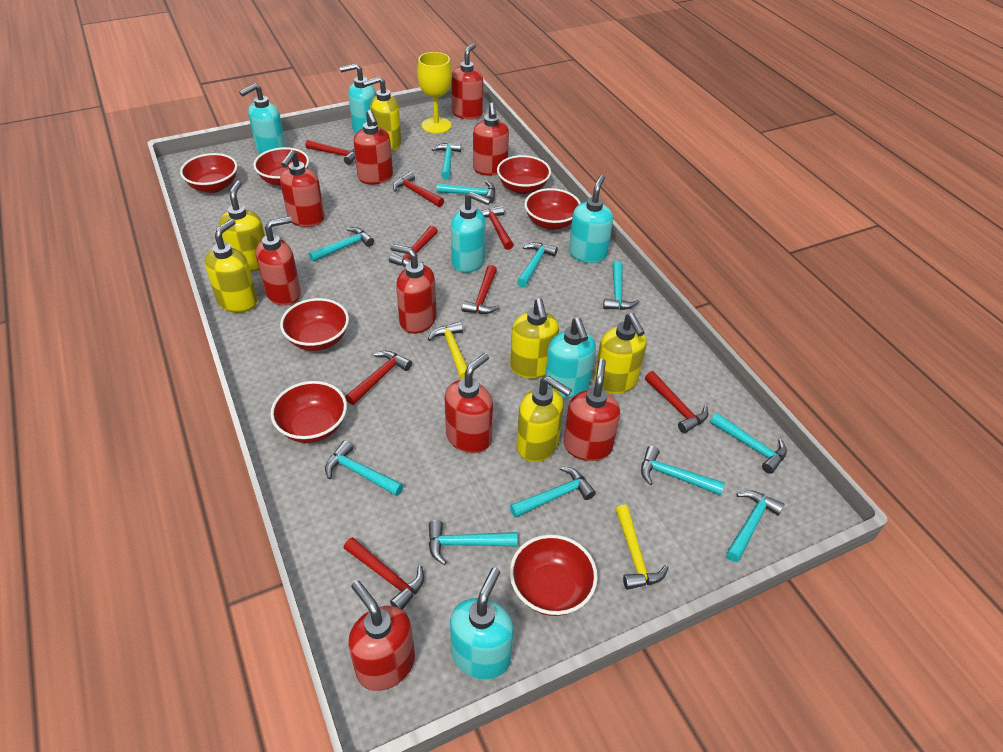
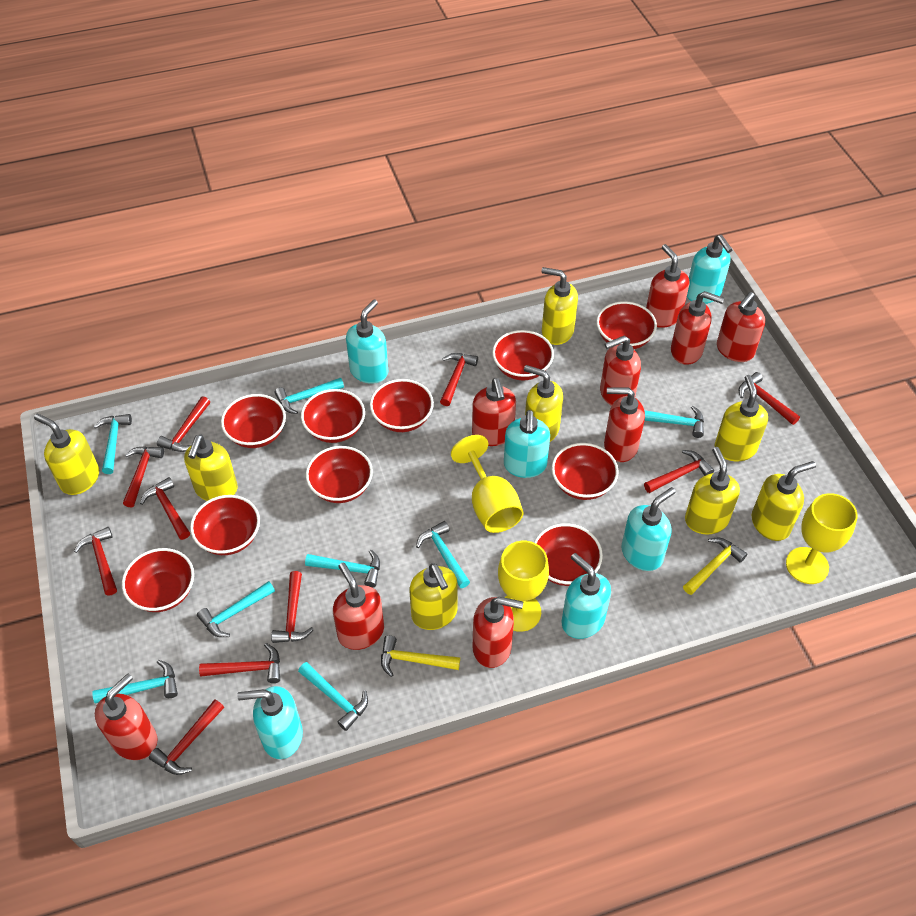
red bowl: [180,153,238,193] [253,147,309,186] [270,381,347,443] [280,298,349,351] [497,155,551,194] [510,534,598,616] [524,188,581,230] = 7 -> [122,548,194,612] [190,495,260,555] [221,394,286,448] [301,389,365,443] [306,446,373,503] [370,379,434,432] [492,330,554,381] [534,524,603,586] [551,443,619,500] [596,301,657,349] = 10
red hammer: [305,140,355,165] [344,537,424,610] [345,351,412,405] [389,226,438,267] [393,172,444,207] [462,265,499,314] [481,206,514,250] [645,371,708,433] = 8 -> [74,527,117,595] [123,446,164,507] [140,477,190,540] [149,699,224,775] [157,396,210,452] [199,643,280,683] [271,571,314,643] [440,353,478,406] [644,450,714,493] [739,372,800,425] = 10
turquoise hammer: [309,227,374,262] [325,441,403,496] [429,520,518,565] [432,143,461,179] [437,181,495,203] [510,466,596,518] [517,242,558,287] [603,261,639,310] [641,446,725,495] [710,413,787,474] [726,490,785,562] = 11 -> [92,660,178,704] [94,414,132,474] [197,581,275,637] [275,378,344,414] [298,662,368,731] [305,550,380,588] [416,521,470,588] [644,406,704,438] = 8
yellow goblet: [417,52,452,134] = 1 -> [451,435,523,533] [498,541,549,632] [786,493,858,584] = 3
yellow soap dispenser: [205,219,258,313] [219,181,265,272] [363,77,402,151] [510,298,559,379] [516,376,572,462] [594,313,647,394] = 6 -> [34,414,99,495] [184,435,238,501] [409,563,458,630] [524,365,563,442] [542,267,578,345] [685,447,740,534] [714,375,768,461] [752,461,816,541] = 8

